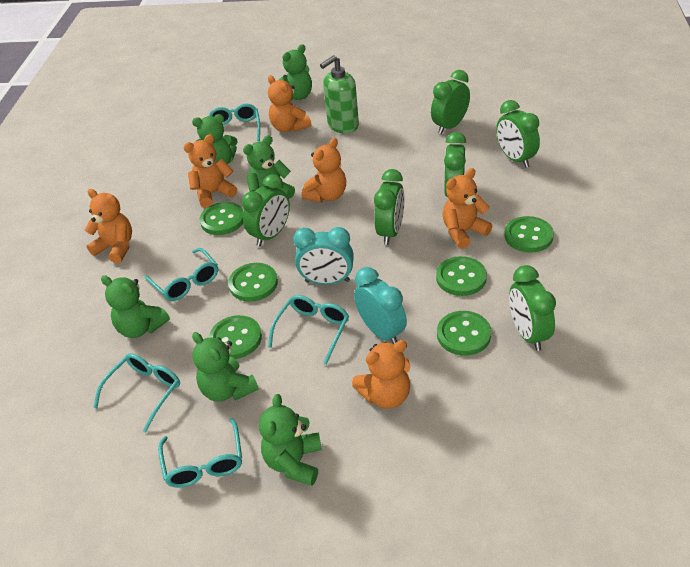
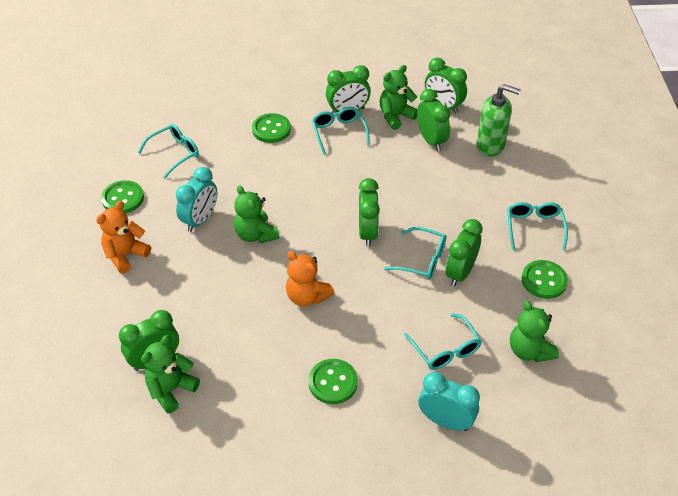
green button: [200,202,244,235] [209,315,262,359] [228,263,278,302] [436,256,487,296] [437,311,491,356] [504,216,554,253] = 6 -> [101,180,144,213] [252,113,291,143] [308,359,358,404] [522,260,568,299] = 4
green teddy bear: [101,275,170,338] [192,114,238,164] [192,332,259,402] [243,135,295,198] [259,394,322,486] [279,44,312,101] = 6 -> [141,335,200,413] [234,185,279,243] [379,65,417,130] [510,300,559,362] = 4
orange teddy bear: [85,189,132,263] [183,134,237,208] [268,75,311,132] [302,138,346,202] [352,340,410,409] [442,168,492,249] = 6 -> [96,201,151,273] [286,251,335,306] = 2

